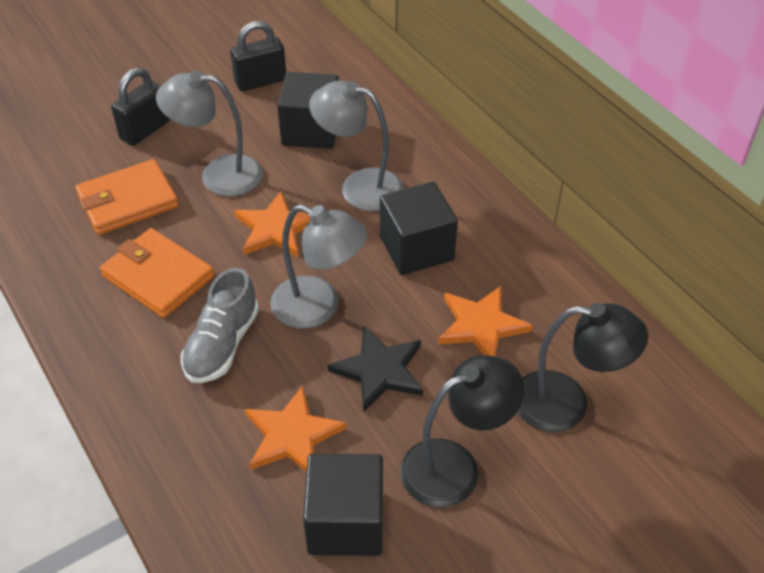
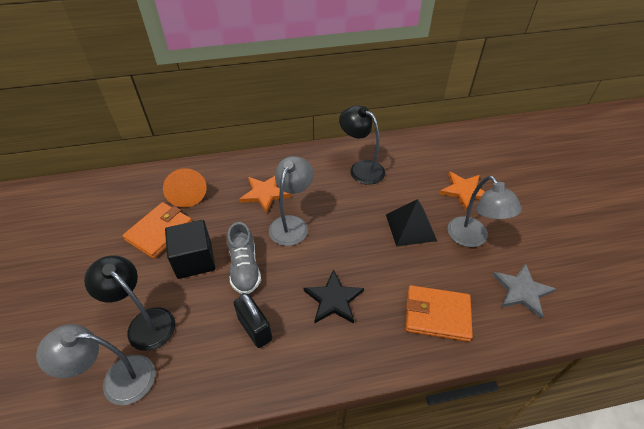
black cube: [277,72,339,149] [303,454,383,556] [380,182,458,275] = 3 -> [165,220,215,279] = 1
black padlock: [111,68,170,146] [230,21,286,91] = 2 -> [233,293,272,348] = 1
black pyramid: none = 0 -> [386,199,437,246] = 1
grey star: none = 0 -> [492,263,556,319] = 1
orange cone: none = 0 -> [163,168,207,207] = 1
orange star: [234,191,310,258] [245,386,347,472] [438,286,533,356] = 3 -> [239,176,291,213] [439,171,485,211] = 2

